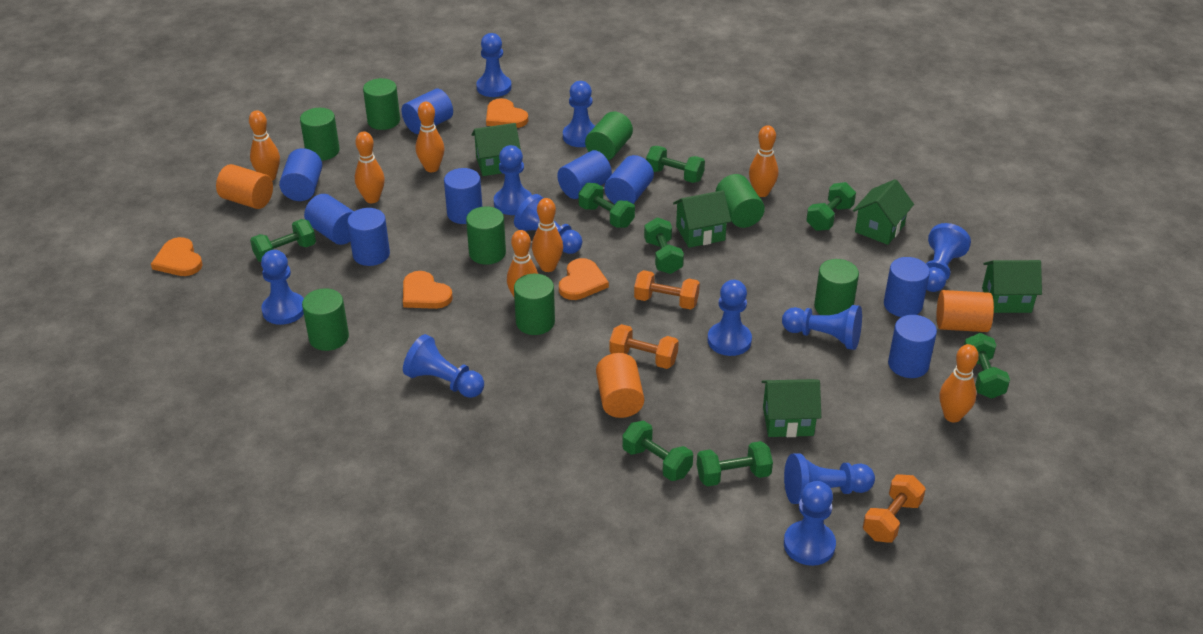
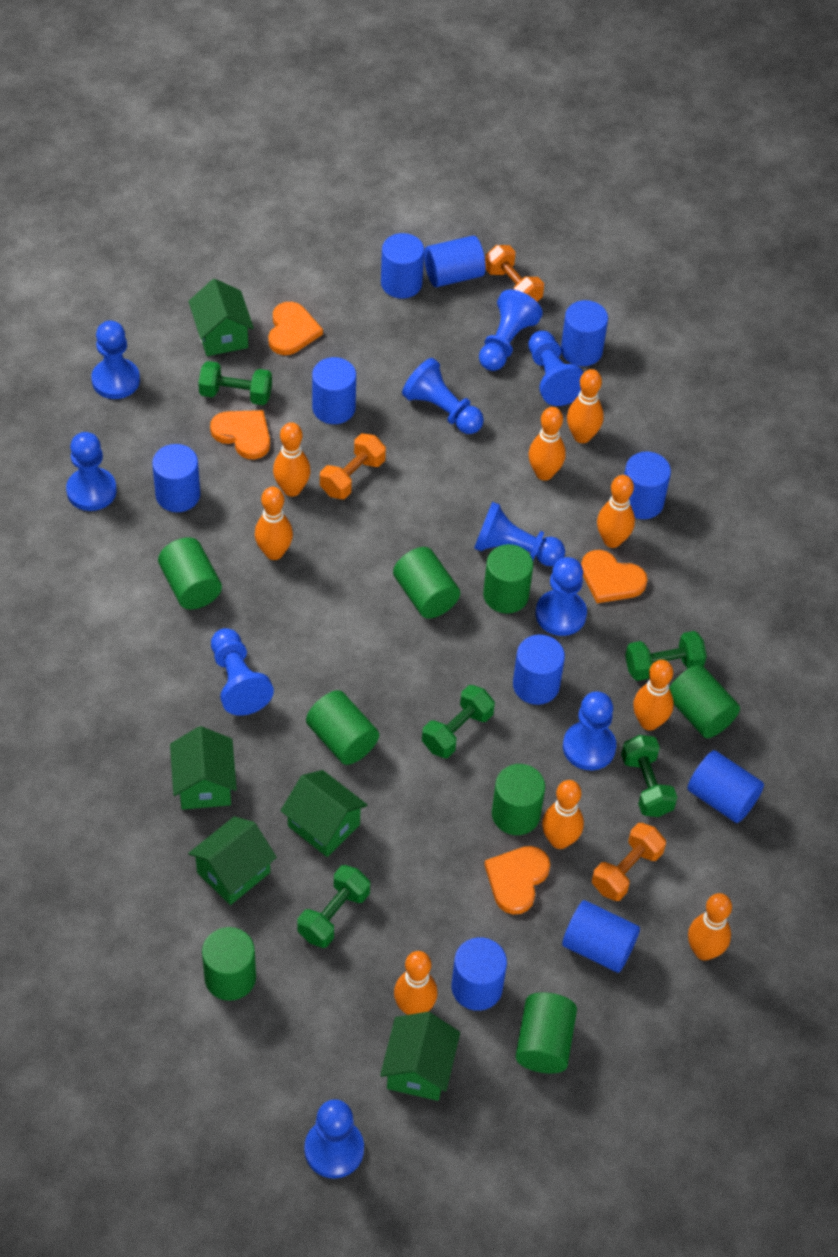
blue cylinder: [279,148,322,201] [304,194,354,245] [347,208,390,266] [402,89,453,134] [444,168,482,224] [557,150,612,199] [604,155,654,204] [884,257,930,317] [888,315,937,378] = 9 -> [152,444,200,512] [312,357,356,424] [381,233,424,299] [424,236,486,287] [452,937,507,1011] [513,635,565,705] [561,300,608,366] [562,900,640,973] [624,451,671,519] [687,750,764,823] = 10
blue pawn: [261,250,304,325] [403,334,484,398] [476,33,512,97] [494,145,532,215] [514,194,582,254] [563,81,595,147] [707,280,752,356] [782,305,862,350] [784,453,875,504] [784,481,836,566] [926,223,971,292] = 11 -> [66,432,117,511] [91,320,140,399] [211,628,274,716] [304,1099,364,1179] [402,358,484,434] [474,502,565,566] [479,290,543,371] [528,331,584,406] [536,557,587,636] [563,692,616,770] = 10
green dumbbell: [250,219,316,262] [578,183,635,228] [622,420,693,481] [644,217,684,274] [646,146,705,183] [697,441,773,486] [806,182,856,231] [964,333,1010,399] = 8 -> [198,361,272,405] [297,865,370,948] [422,685,495,758] [621,735,677,817] [625,631,707,681] = 5
orange bowling pin: [249,110,280,181] [355,131,385,203] [416,102,444,172] [507,230,538,297] [532,198,563,272] [749,125,778,197] [940,344,979,422] = 7 -> [255,487,293,560] [273,422,311,497] [394,951,438,1015] [528,407,566,481] [542,780,584,849] [567,369,604,443] [597,475,635,548] [633,660,674,731] [688,893,732,960] = 9
orange cylinder: [216,164,273,209] [596,353,644,418] [937,290,994,332] = 3 -> none = 0

